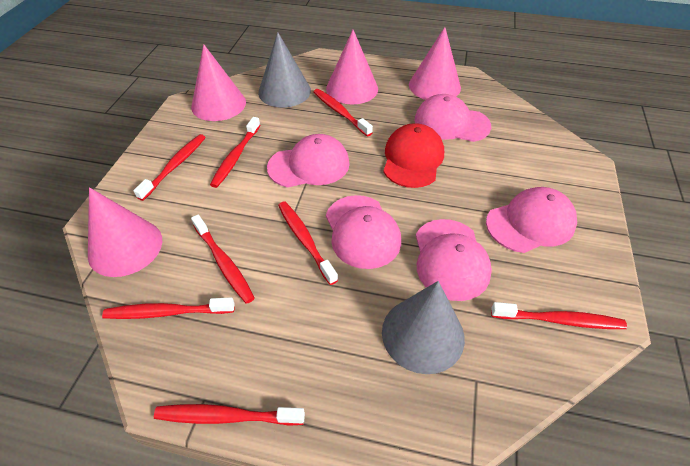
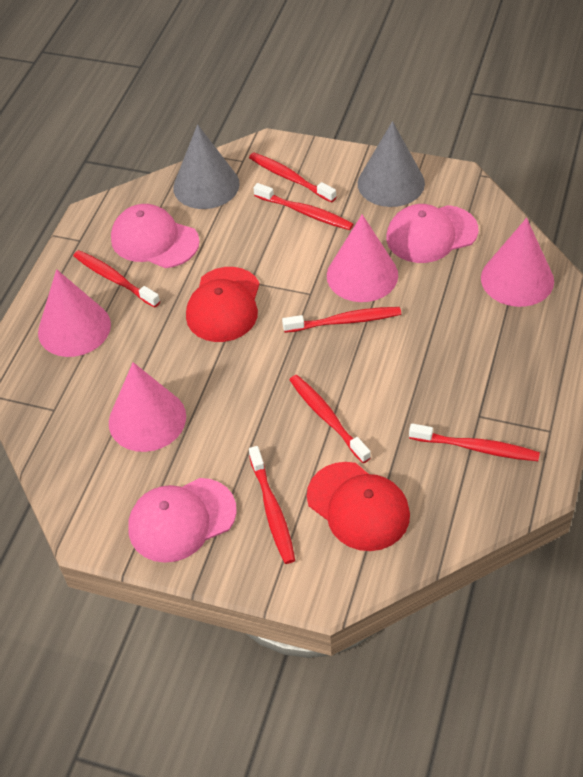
pink cap: [267,134,350,187] [326,195,401,269] [415,94,491,142] [416,219,492,301] [486,187,577,253] = 5 -> [111,204,200,268] [128,478,237,563] [386,204,478,263] = 3
red cap: [383,123,444,188] = 1 -> [186,267,260,342] [307,462,410,551] = 2
red toothbrush: [102,297,235,319] [133,134,206,201] [154,404,305,426] [191,214,255,304] [210,117,260,188] [278,202,338,285] [313,89,373,137] [491,302,627,329] = 8 -> [73,250,160,308] [249,153,336,203] [249,446,295,564] [254,183,353,230] [282,307,401,333] [290,375,371,463] [409,423,540,461] = 7

